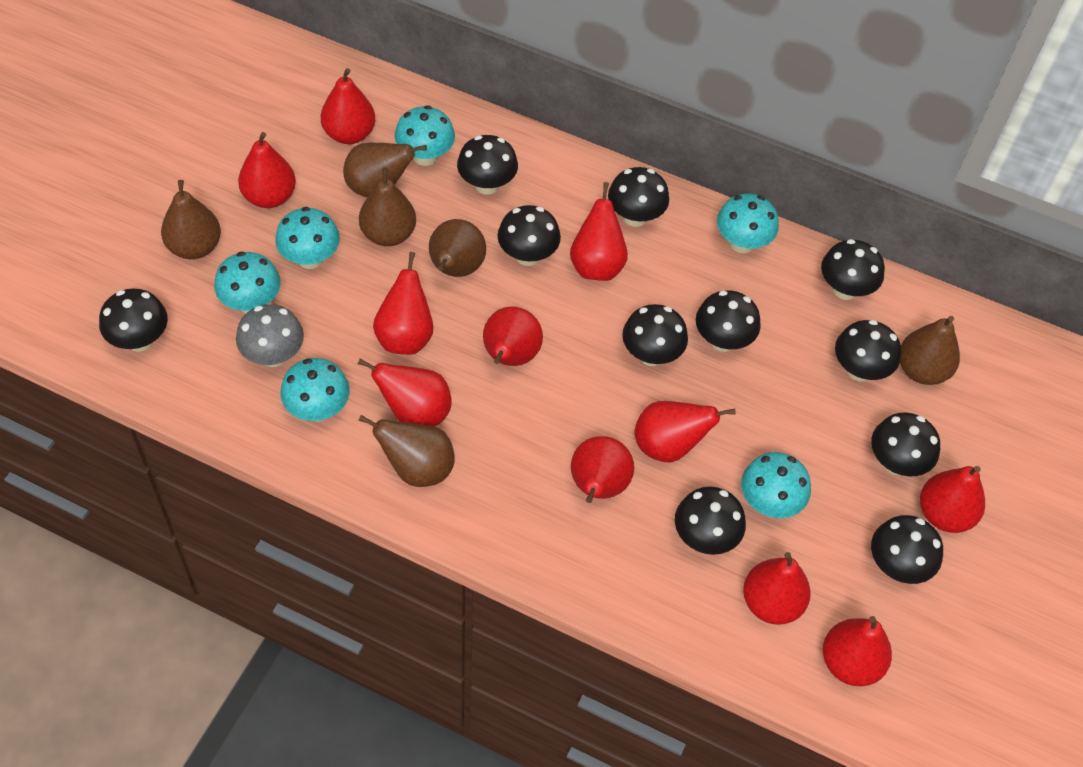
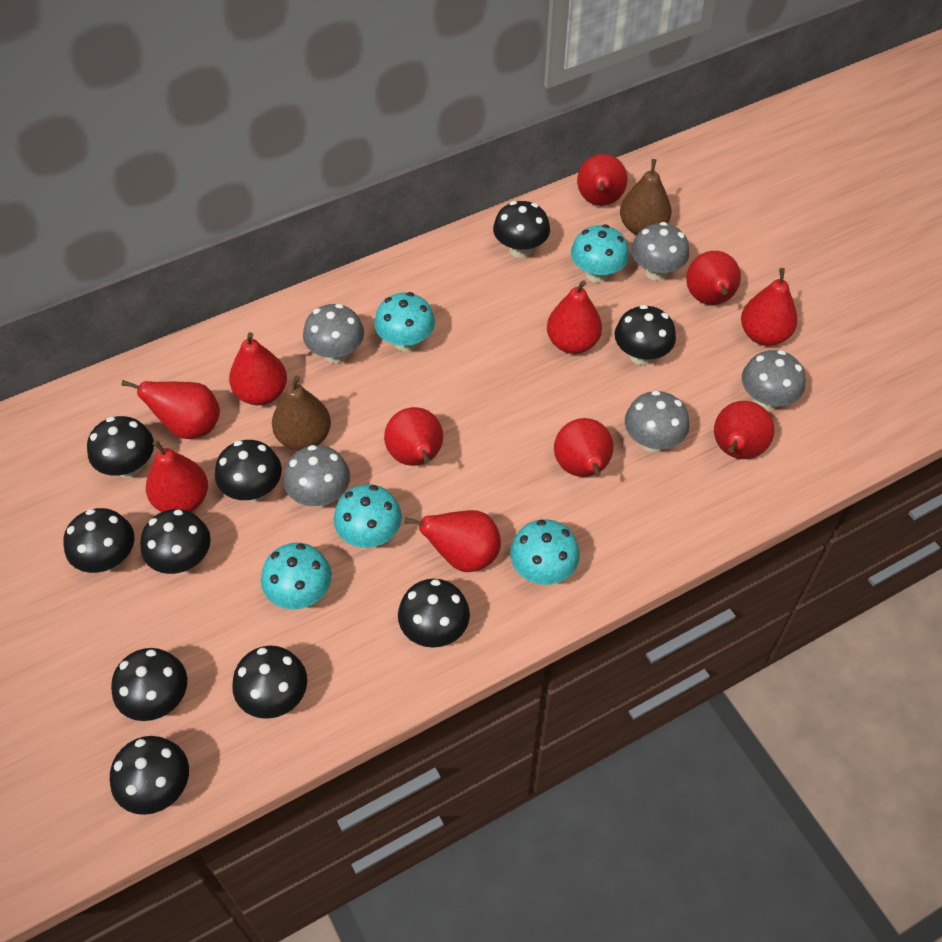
black mushroom: [99,289,168,352] [457,135,518,195] [498,205,561,266] [608,167,669,227] [622,304,688,366] [675,487,746,555] [696,290,761,352] [821,239,885,300] [835,320,901,381] [871,412,940,477] [871,515,943,584] = 11 -> [63,508,135,573] [87,416,154,478] [110,736,189,815] [111,648,187,721] [140,509,211,574] [215,440,282,502] [232,646,307,719] [398,579,470,648] [493,201,550,258] [614,305,676,365] = 10
brown pear: [161,180,221,259] [343,143,427,197] [358,415,455,487] [359,167,416,246] [429,219,486,277] [900,316,960,385] = 6 -> [272,375,331,451] [620,159,672,235] = 2
grey mushroom: [236,304,304,367] = 1 -> [283,445,350,507] [303,304,364,363] [625,390,689,452] [631,222,689,281] [742,350,805,410] = 5
turquoise mushroom: [214,251,281,313] [275,207,340,269] [280,358,350,422] [394,105,455,166] [717,193,779,253] [741,452,811,518] = 6 -> [261,543,332,609] [333,484,402,548] [374,292,435,352] [510,519,580,585] [571,224,629,283] = 5

